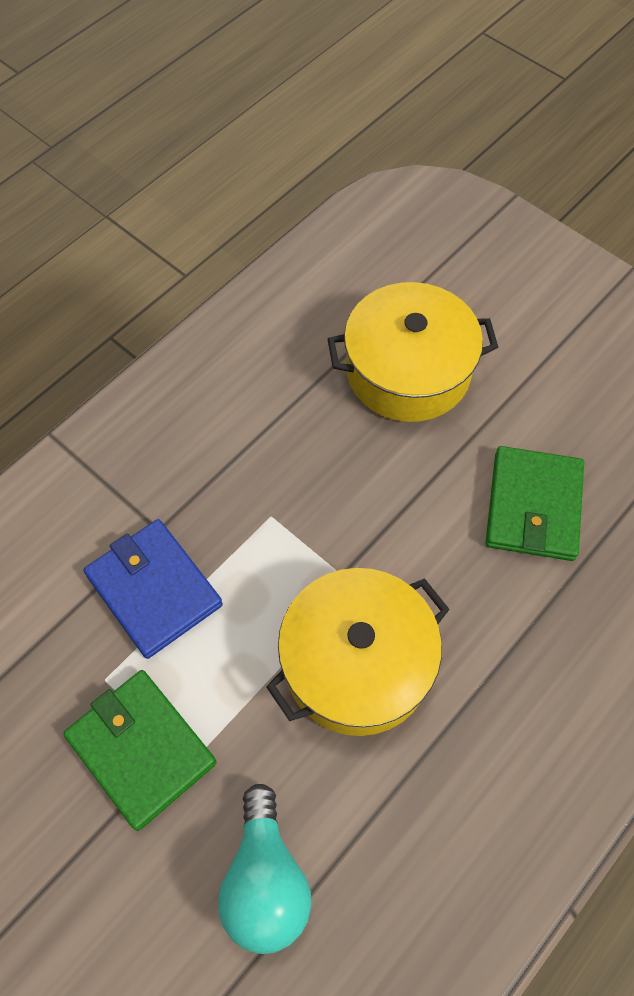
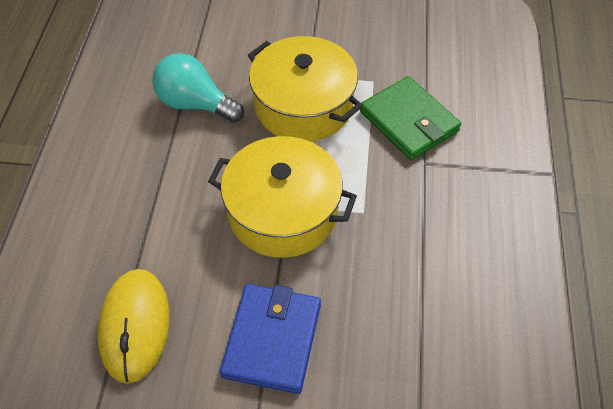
green wallet: [63,670,217,831] [486,446,584,561] = 2 -> [360,76,461,160] = 1
yellow mouse: none = 0 -> [97,269,170,384] = 1

